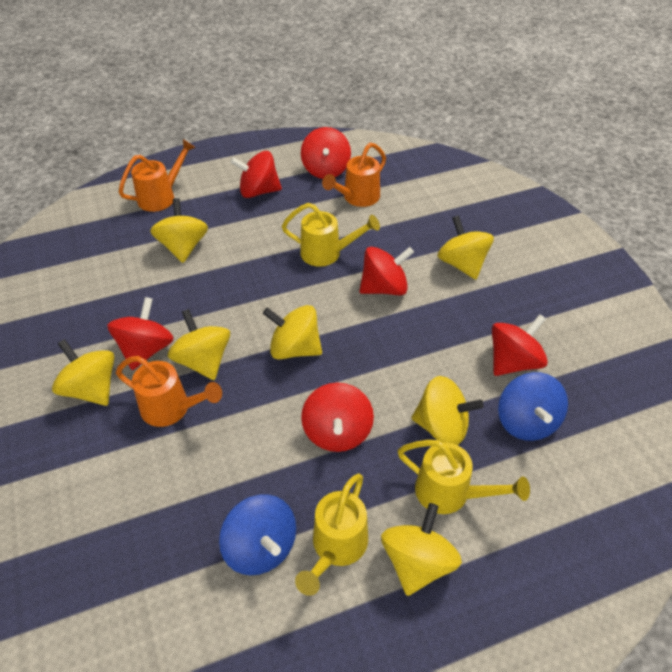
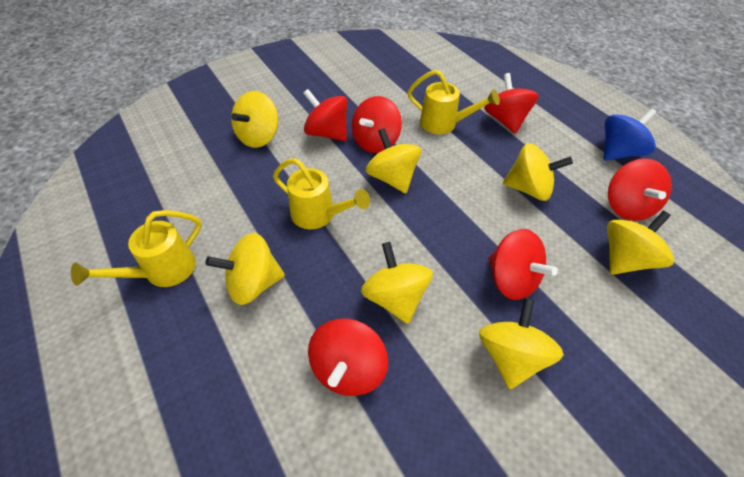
blue spinning top: [219,494,296,575] [498,372,568,441] = 2 -> [603,108,657,161] = 1
orange watering can: [116,356,222,427] [119,139,196,212] [322,143,386,207] = 3 -> none = 0

